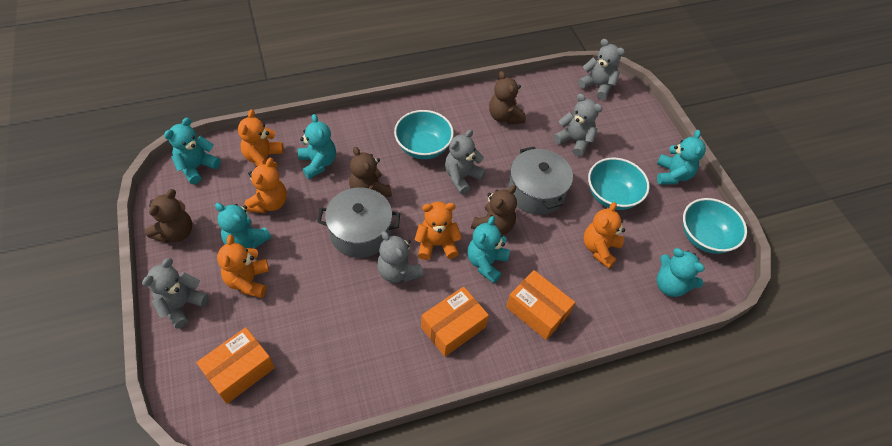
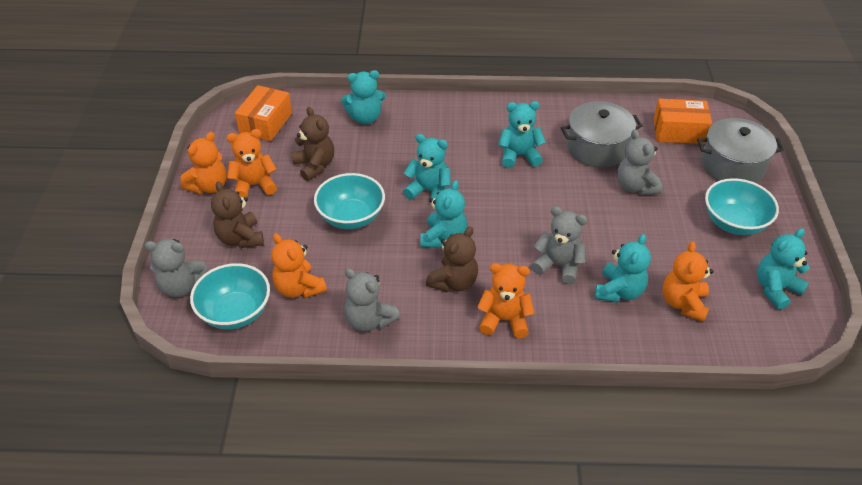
brown teddy bear: [145,189,192,243] [349,147,392,198] [471,185,517,235] [489,71,526,125] = 4 -> [211,181,264,248] [291,107,334,181] [426,226,478,292] = 3
grey teddy bear: [142,258,209,329] [377,231,424,283] [445,129,486,194] [554,94,602,157] [578,39,625,100] = 5 -> [145,239,208,297] [344,268,400,332] [532,207,587,285] [617,130,662,195] = 4
orange box: [196,327,275,404] [421,287,489,357] [506,270,575,340] = 3 -> [235,85,292,141] [653,98,712,144] = 2

